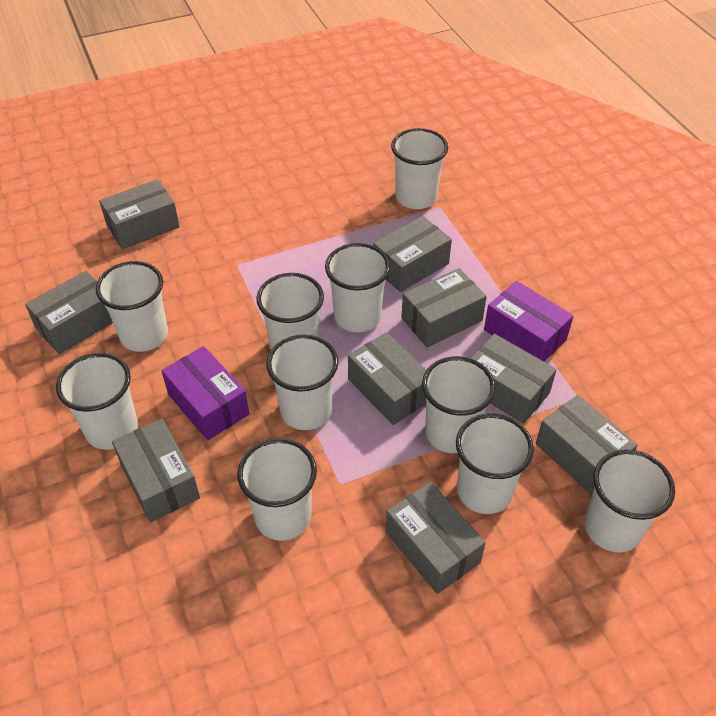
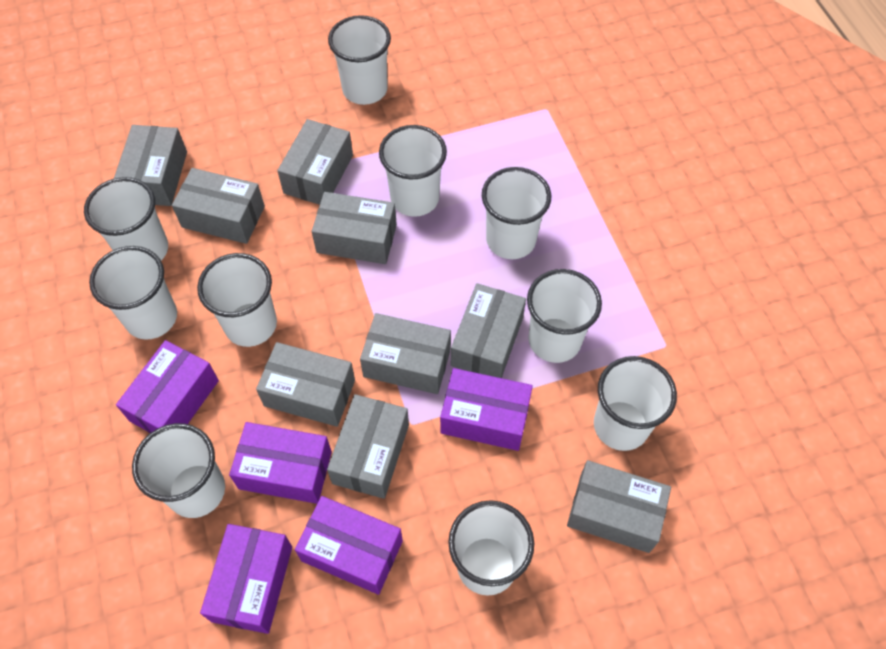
purple box: [161,346,250,440] [484,281,574,361] = 2 -> [116,340,219,433] [200,524,292,634] [229,422,332,504] [295,496,403,595] [440,368,533,451] = 5

